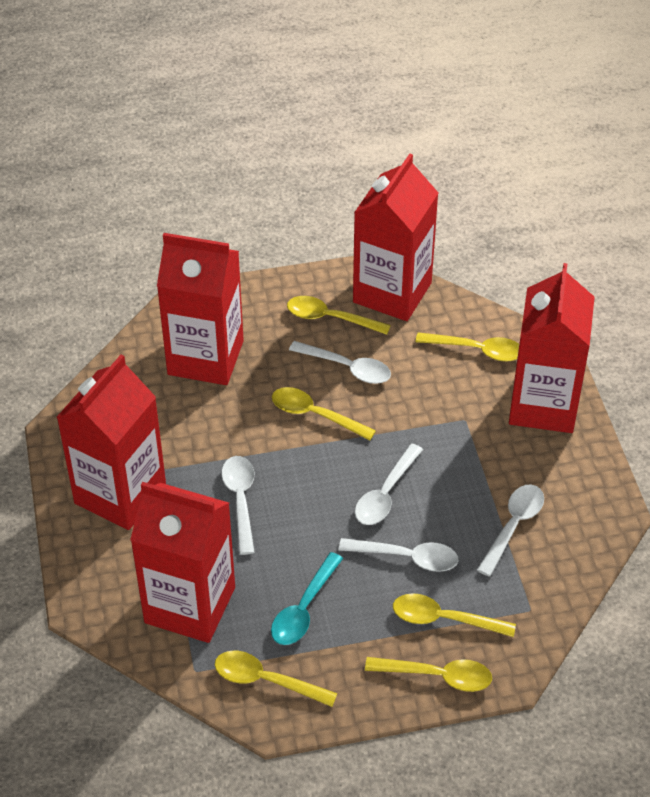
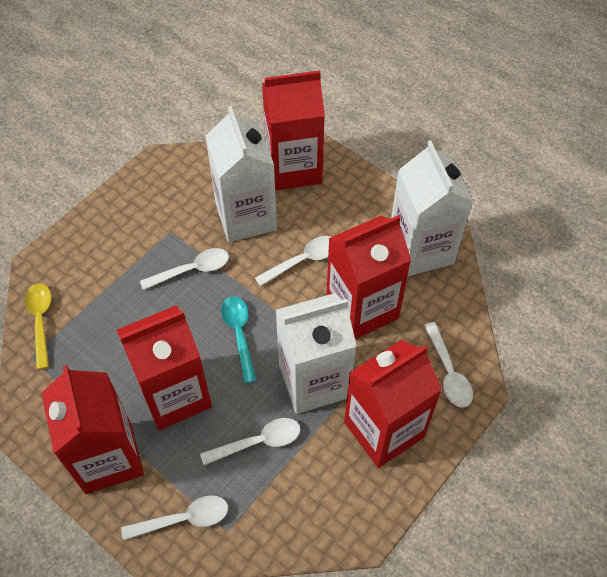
white carton: none = 0 -> [205,106,277,242] [276,293,356,414] [391,141,473,276] = 3
yellow spoon: [215,651,338,707] [272,387,376,440] [287,296,391,335] [365,657,492,692] [393,593,516,637] [415,332,519,362] = 6 -> [24,283,52,369] = 1

